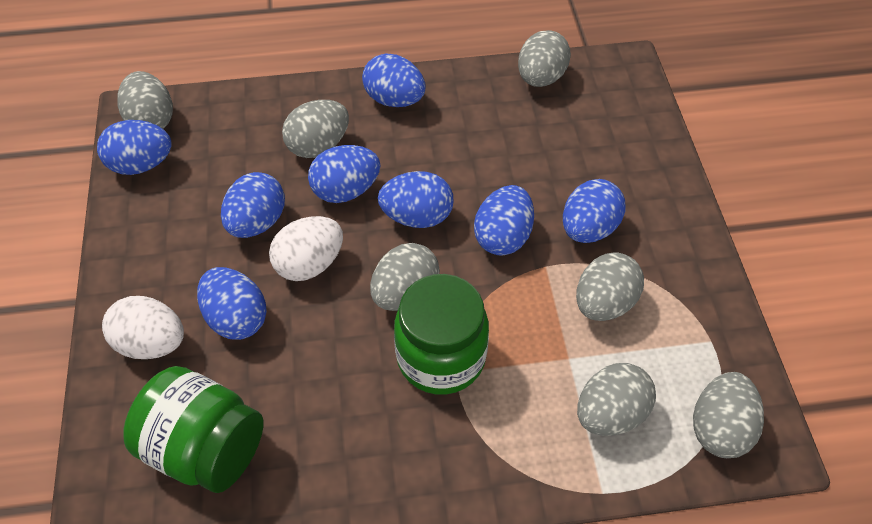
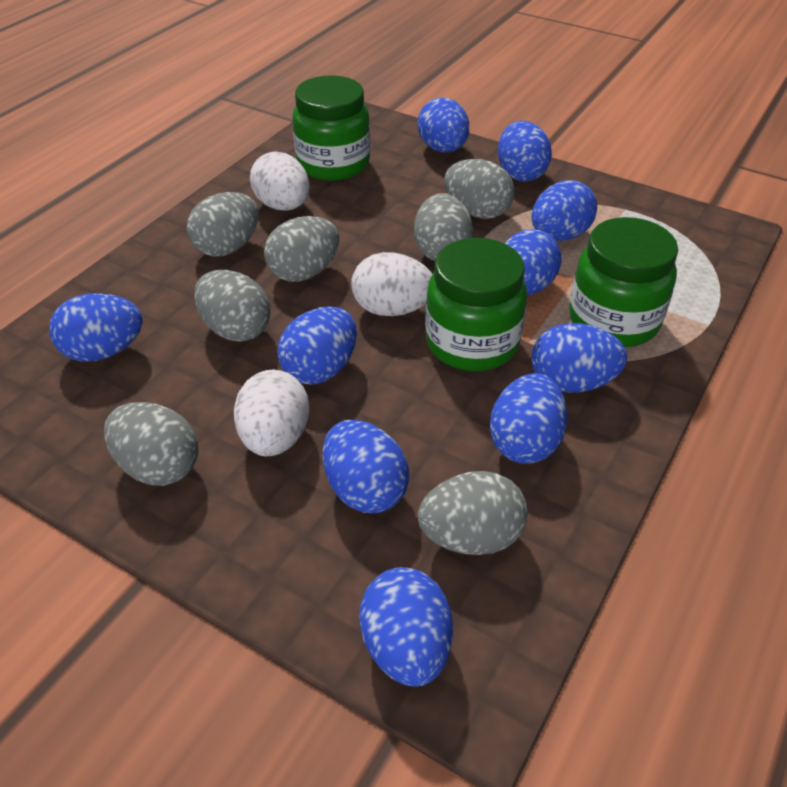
blue egg: [97,120,172,175] [197,267,267,340] [221,172,285,238] [308,145,380,203] [362,53,426,107] [378,171,454,228] [474,185,534,256] [563,179,625,243] = 8 -> [49,293,143,362] [277,306,357,385] [323,420,409,513] [359,567,453,686] [417,97,469,152] [490,373,567,464] [498,121,552,182] [505,229,562,296] [531,180,597,241] [531,323,627,393] = 10
green jar: [123,366,263,493] [394,274,489,395] = 2 -> [293,75,370,181] [425,238,527,371] [569,217,678,347] = 3
white egg: [102,296,184,359] [269,216,343,281] = 2 -> [234,369,309,456] [250,151,310,211] [351,252,432,316] = 3

